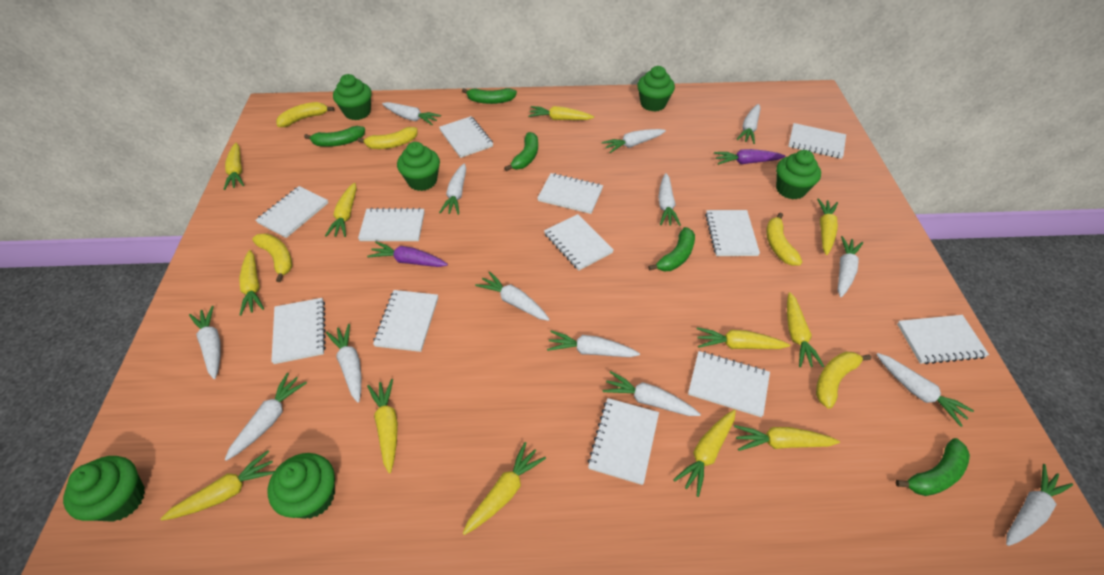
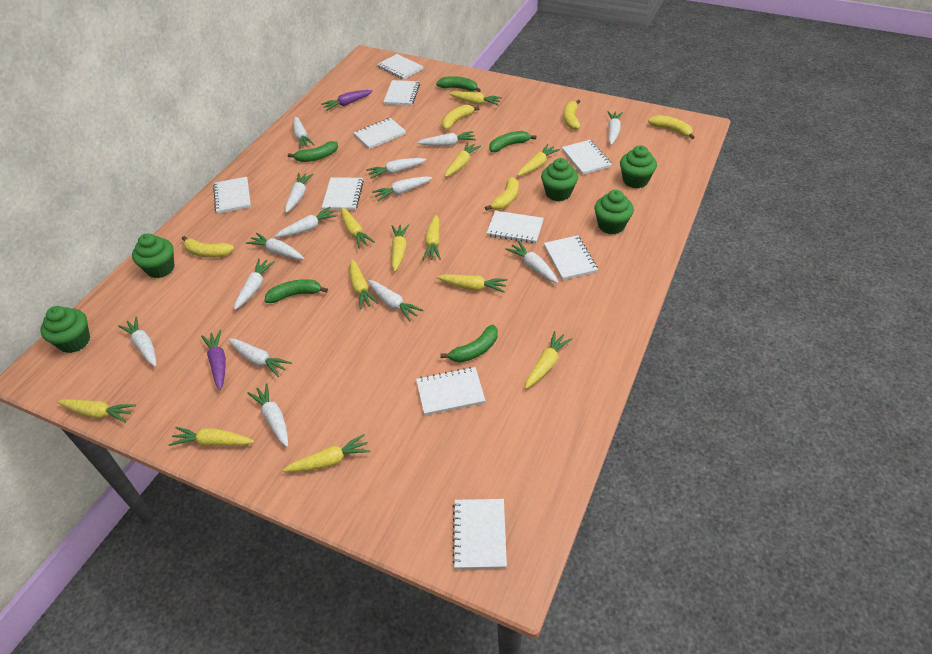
green cupcake: [63,456,145,522] [268,453,335,519] [333,74,372,120] [397,142,440,191] [637,66,675,112] [776,150,821,200] = 6 -> [40,306,90,353] [132,233,174,278] [541,158,578,201] [594,190,634,234] [620,145,657,188] = 5
white notebook: [256,186,328,238] [271,298,326,364] [358,208,425,241] [373,290,438,352] [439,116,493,158] [537,173,603,214] [544,214,614,270] [588,398,659,485] [688,351,770,417] [705,210,760,256] [788,123,846,159] [897,315,989,364] = 12 -> [213,177,251,214] [322,177,364,210] [354,118,406,149] [377,54,423,80] [383,80,420,106] [416,367,486,415] [452,499,507,569] [487,211,544,243] [544,235,598,280] [562,140,612,175] = 10

